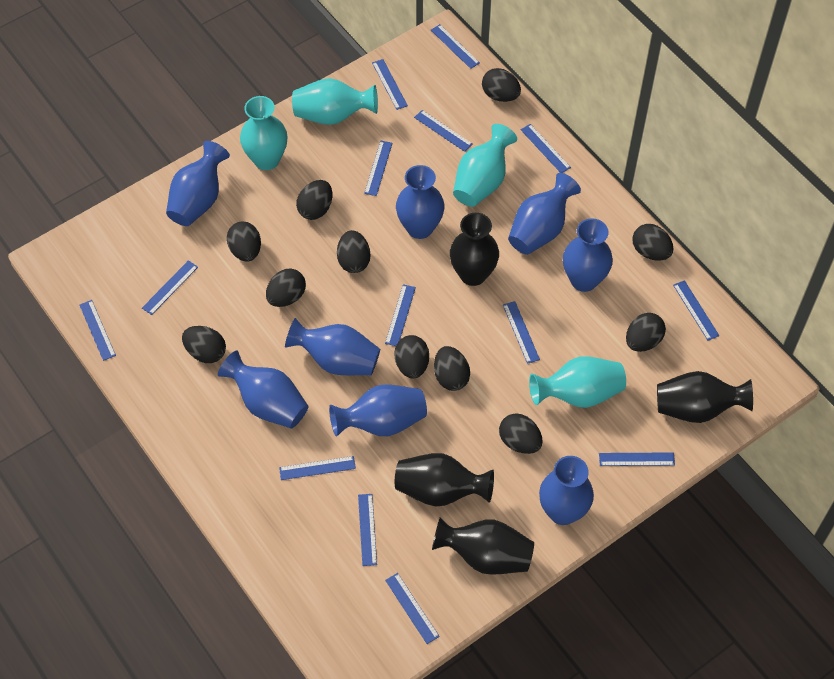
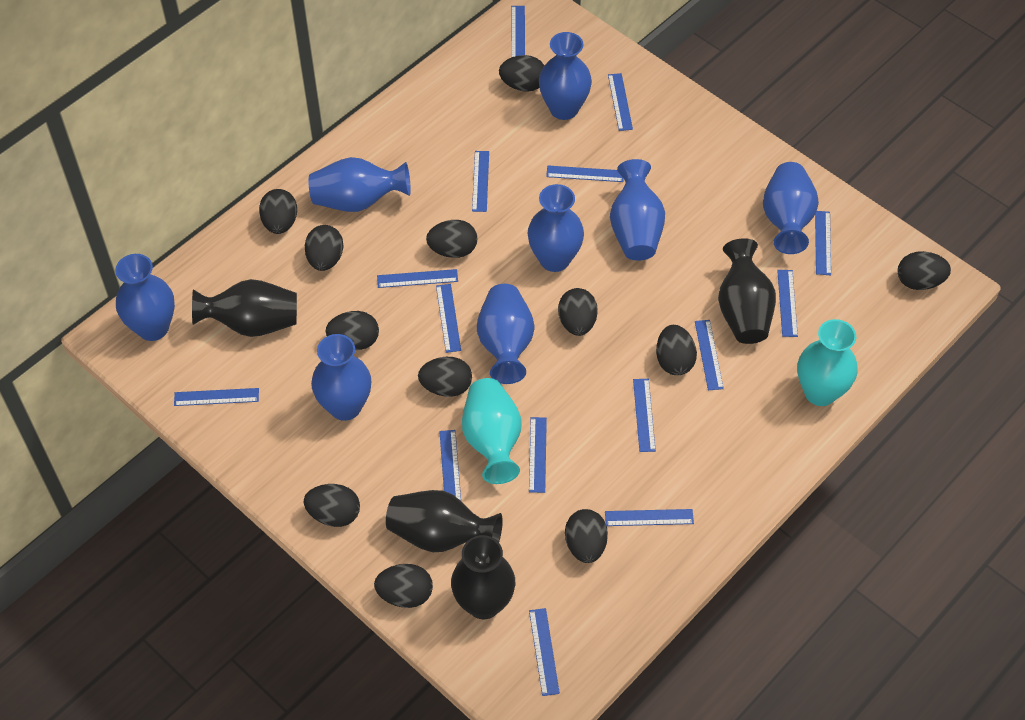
black egg: [182,326,226,363] [227,222,261,262] [266,269,306,307] [296,180,332,220] [337,230,370,273] [394,335,429,378] [434,346,470,391] [482,68,521,102] [499,413,543,454] [626,313,666,352] [632,224,674,261] = 11 -> [259,189,297,234] [304,484,360,527] [305,225,343,271] [325,311,379,350] [374,564,433,608] [418,357,472,397] [426,220,477,258] [499,55,544,92] [558,288,598,336] [565,509,608,563] [656,325,697,375] [898,251,951,290] = 12
blue ruler: [80,300,116,361] [142,260,198,315] [279,456,356,480] [358,494,377,566] [364,141,392,196] [372,59,408,110] [385,284,416,346] [385,573,440,644] [414,110,473,152] [431,24,480,69] [503,301,540,364] [521,124,571,173] [599,452,675,466] [673,280,720,341] = 14 -> [174,388,259,406] [377,269,458,288] [436,284,461,353] [439,430,461,501] [472,151,489,212] [511,6,525,58] [529,417,547,493] [529,608,560,696] [546,166,624,182] [605,509,694,526] [608,73,633,131] [633,379,656,452] [695,320,724,390] [777,270,798,337] [815,211,831,275] = 15
turquoise vase: [240,96,288,170] [292,78,378,125] [453,124,517,207] [529,356,626,408] = 4 -> [462,378,522,484] [798,319,858,406] = 2

